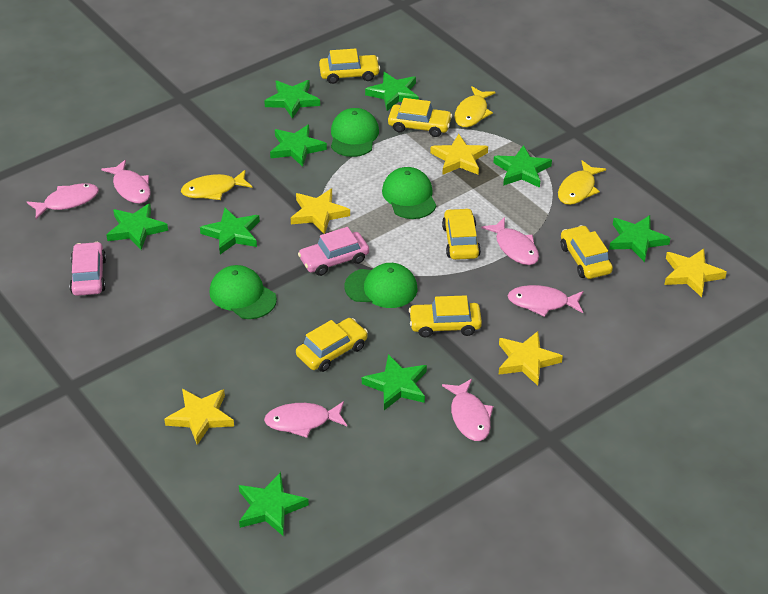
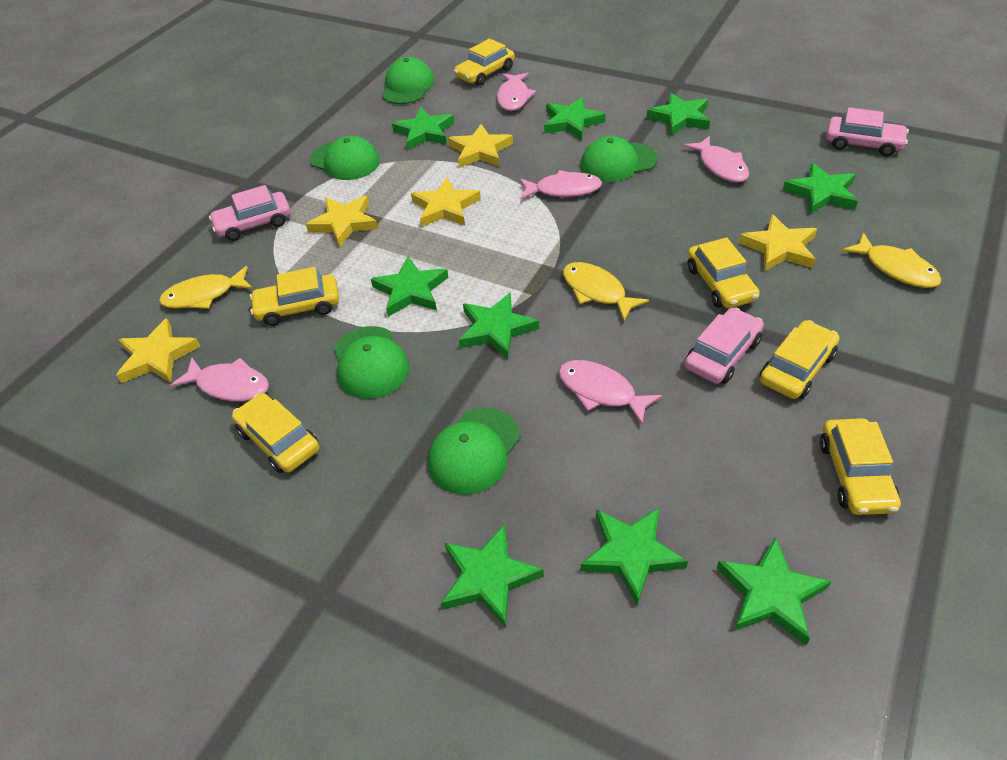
green cap: [210,265,277,319] [331,108,379,157] [345,263,417,308] [382,167,436,219] = 4 -> [310,136,380,180] [334,326,410,399] [382,57,434,104] [428,407,521,495] [581,136,657,182] = 5
pink car: [69,242,106,296] [298,227,369,276] = 2 -> [209,185,291,241] [684,308,764,384] [826,107,909,156] = 3
pink fish: [27,183,99,219] [101,160,151,204] [264,401,347,438] [442,379,493,441] [481,217,539,265] [507,285,583,317] = 6 -> [170,357,269,402] [497,73,536,111] [519,170,602,199] [558,360,662,425] [683,136,749,182] = 5

